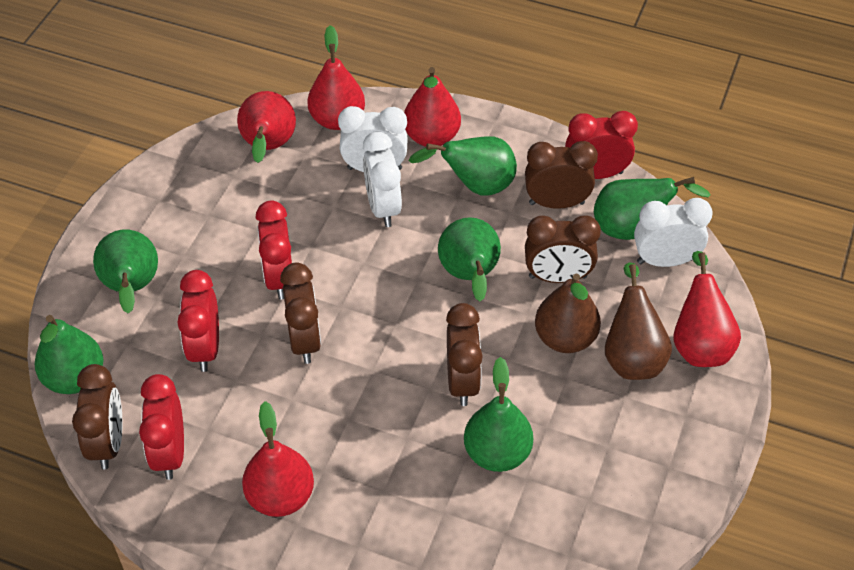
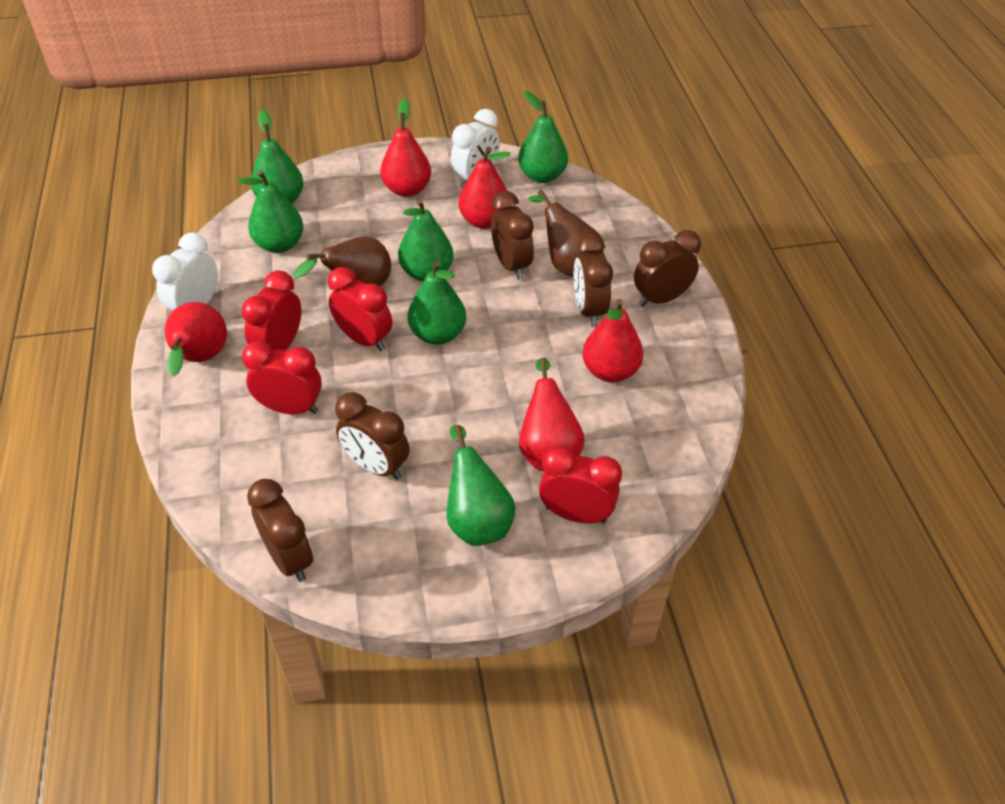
white clock: [338,106,408,172] [363,131,402,227] [634,198,713,267] = 3 -> [152,232,218,311] [450,109,500,188] = 2

